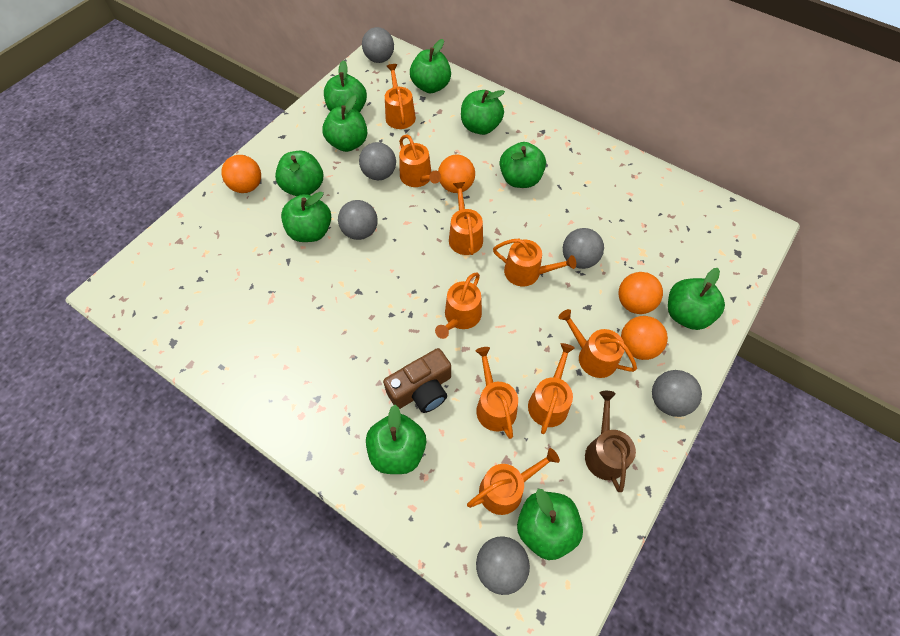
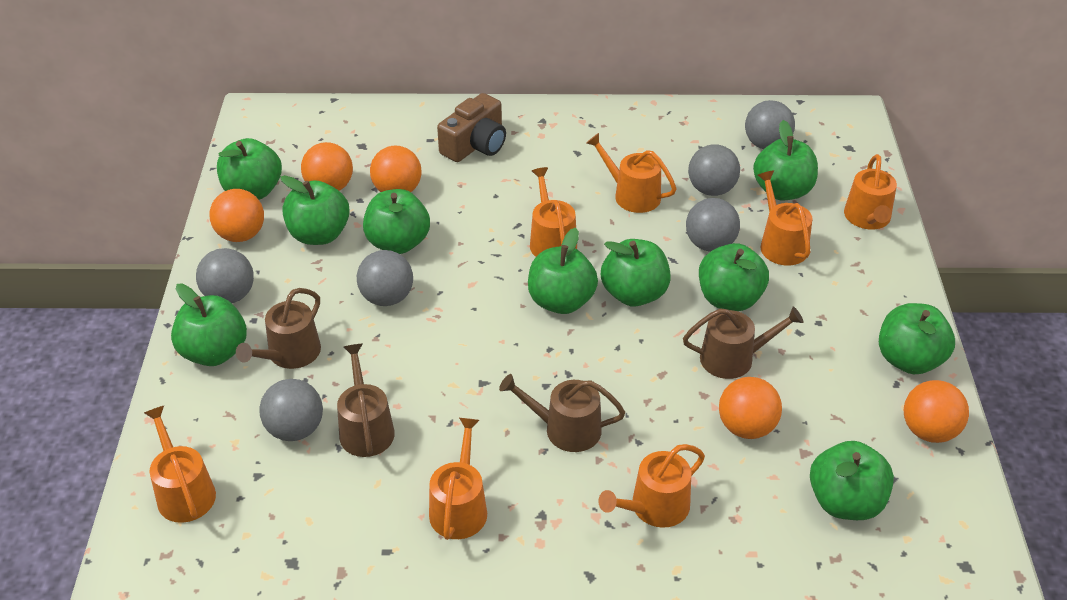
brown watering can: [585,391,636,492] = 1 -> [236,288,321,369] [337,344,395,457] [499,374,625,452] [683,307,803,379] = 4
orange ball: [221,155,261,193] [438,155,475,193] [618,272,663,314] [621,316,668,360] = 4 -> [210,189,264,242] [301,142,353,191] [370,146,422,192] [719,377,782,439] [904,380,969,443] = 5
orange watering can: [385,64,416,129] [399,134,441,187] [435,272,482,339] [449,182,483,255] [467,448,560,515] [475,347,518,439] [493,239,576,286] [528,343,575,434] [558,309,637,378] = 9 -> [144,406,216,523] [429,418,487,540] [530,167,577,257] [586,133,676,213] [598,444,705,528] [758,171,813,266] [844,154,897,229] = 7

